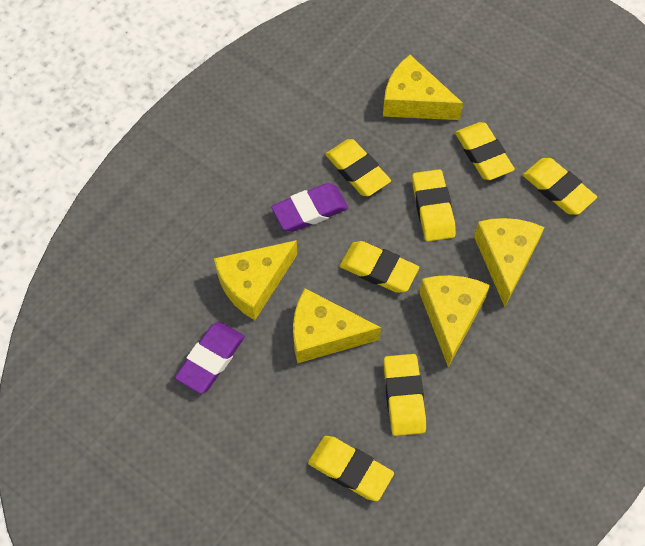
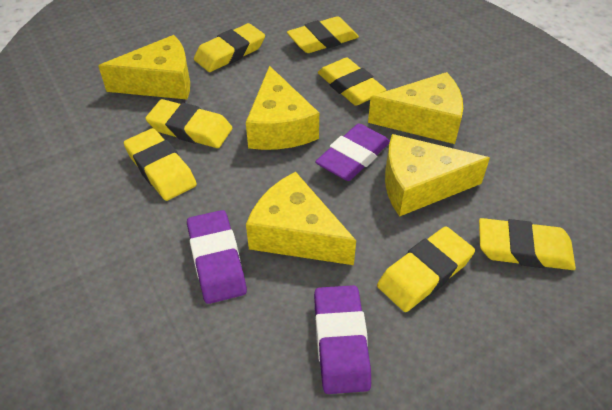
purple eraser: [175,322,245,394] [271,183,348,232] = 2 -> [187,210,247,304] [314,285,371,394] [315,124,390,181] = 3

